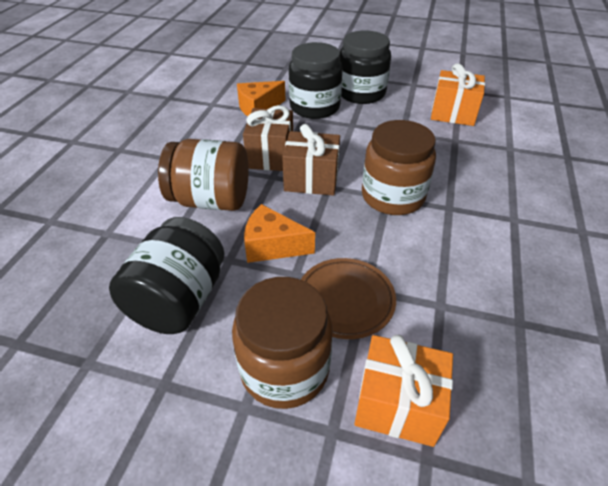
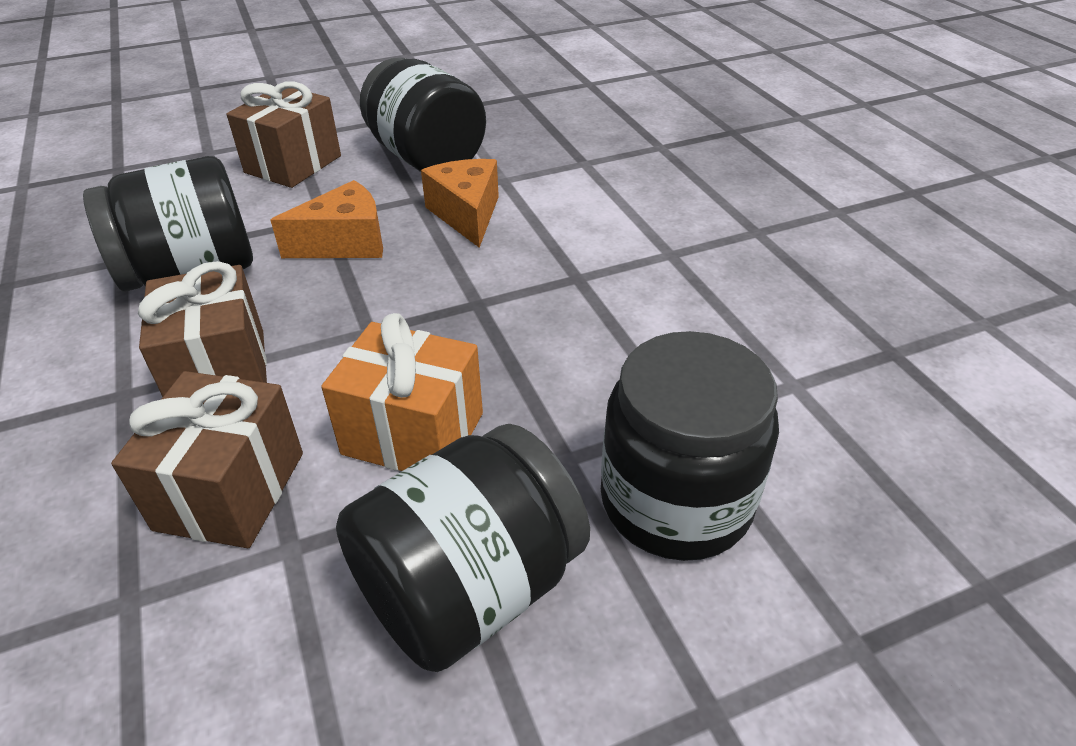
black jar: [109,217,224,334] [289,42,343,119] [340,30,391,104] = 3 -> [83,156,253,292] [336,424,590,672] [360,58,486,172] [601,331,779,561] = 4
brown gift: [243,105,293,171] [282,124,340,196] = 2 -> [111,371,303,548] [138,261,267,397] [227,82,341,188] = 3
brown jar: [158,139,249,211] [232,277,333,409] [362,120,436,215] = 3 -> none = 0
brown plate: [301,258,396,339] = 1 -> none = 0
orange gift: [354,335,453,447] [431,63,485,126] = 2 -> [321,313,483,471] = 1

